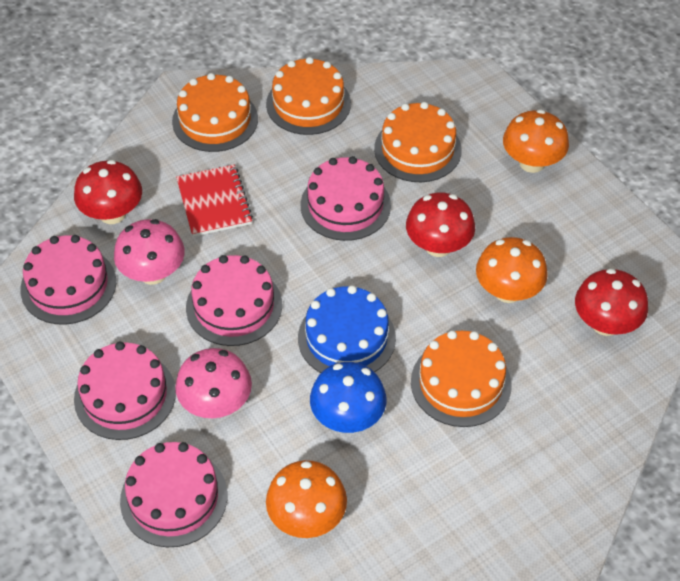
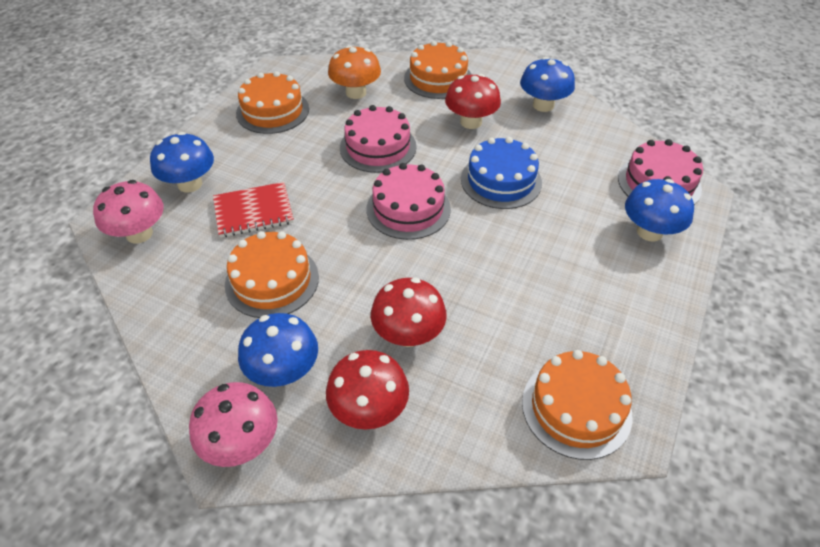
blue mushroom: [310,362,387,433] = 1 -> [150,132,214,192] [238,313,318,387] [520,57,575,112] [625,179,694,241] = 4
orange mushroom: [266,460,347,538] [476,237,548,303] [503,109,569,173] = 3 -> [328,45,381,99] = 1
pink cake: [20,235,116,325] [74,342,176,440] [120,442,227,547] [186,255,282,346] [301,156,391,241] = 5 -> [340,105,417,173] [367,163,451,240] [618,139,703,205] = 3

